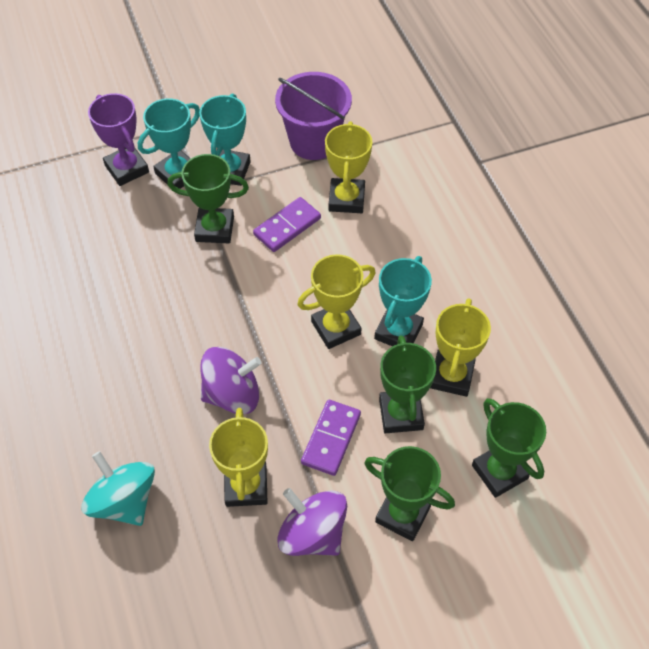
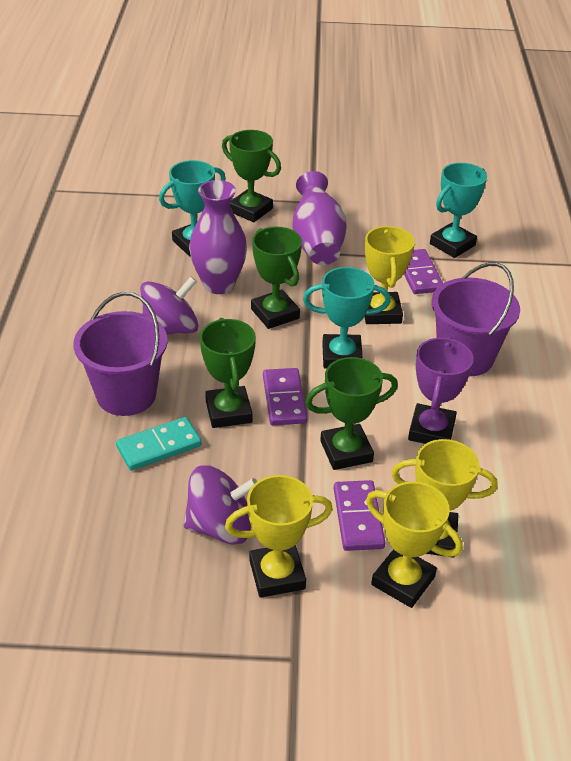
purple bucket: [275,72,352,160] = 1 -> [73,292,167,416] [432,262,520,376] = 2
purple domino: [253,197,321,252] [301,400,361,476] = 2 -> [263,368,307,425] [334,480,386,551] [404,249,443,294] = 3
purple vase: none = 0 -> [189,180,247,294] [292,171,346,265] = 2
turquoise domino: none = 0 -> [116,417,202,471] = 1
turquoise spinning top: [81,451,155,526] = 1 -> none = 0

